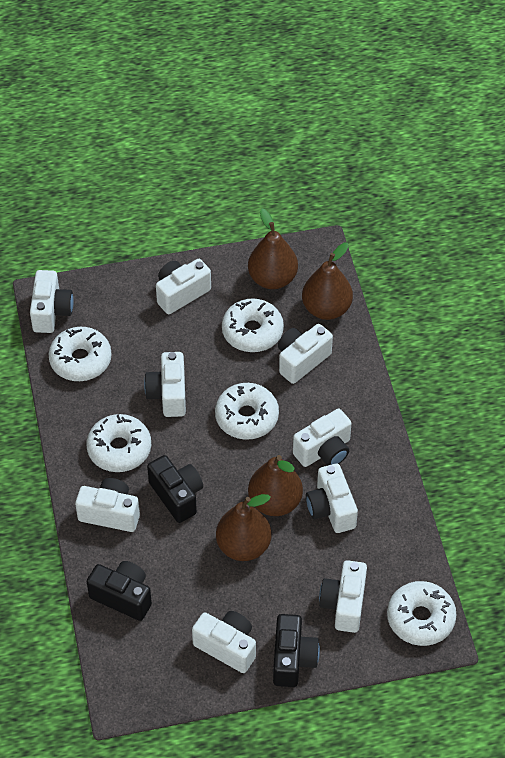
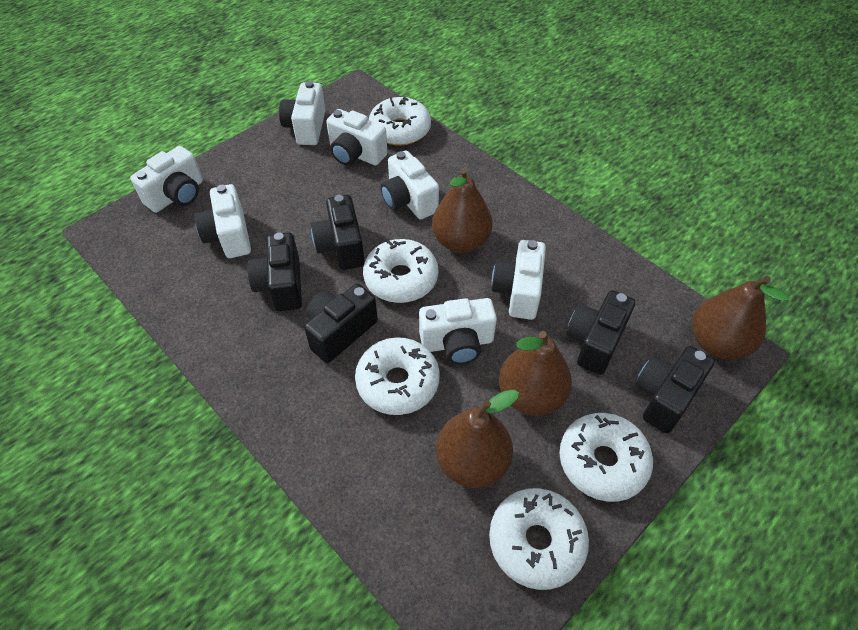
black camera: [87,561,152,621] [147,455,203,523] [273,614,320,687] = 3 -> [247,232,302,311] [304,284,378,363] [311,195,365,270] [566,290,635,375] [635,346,715,433] = 5
white camera: [30,270,74,333] [75,478,140,532] [144,352,186,417] [156,259,211,314] [192,611,256,673] [278,324,333,384] [293,409,351,467] [306,463,358,533] [319,560,367,633] = 9 -> [130,146,203,213] [194,184,251,258] [279,81,326,145] [326,109,388,165] [381,150,439,220] [419,298,497,364] [491,240,546,320] = 7

